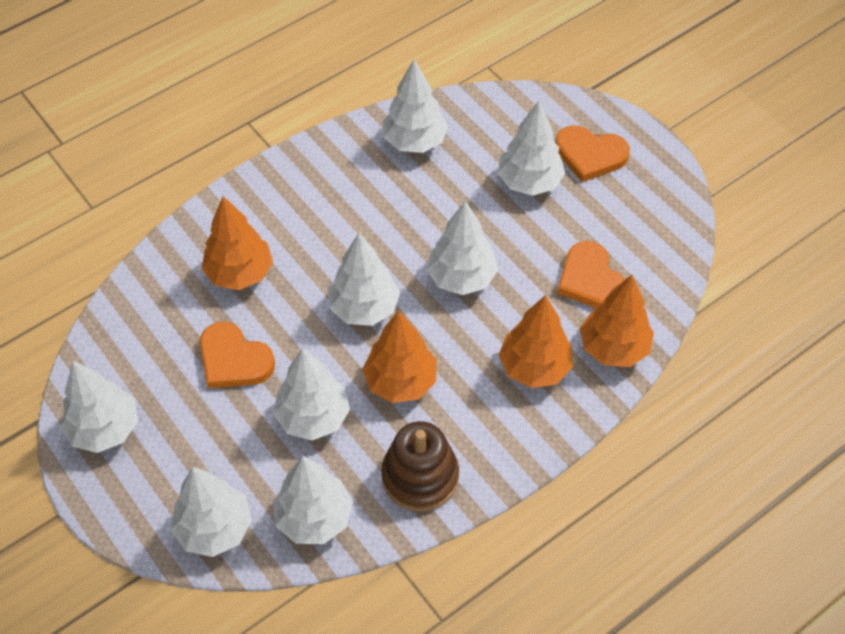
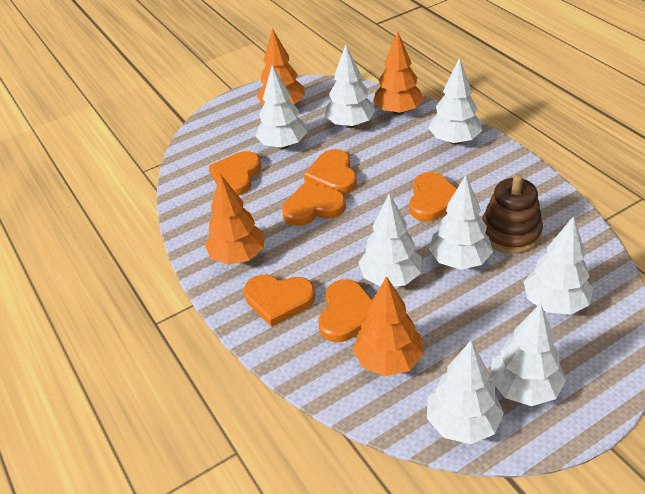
orange heart: [200,322,275,388] [555,125,630,182] [557,241,625,308] = 3 -> [209,151,261,196] [244,274,315,327] [282,182,346,226] [304,149,357,194] [318,279,373,342] [409,172,457,222] = 6

